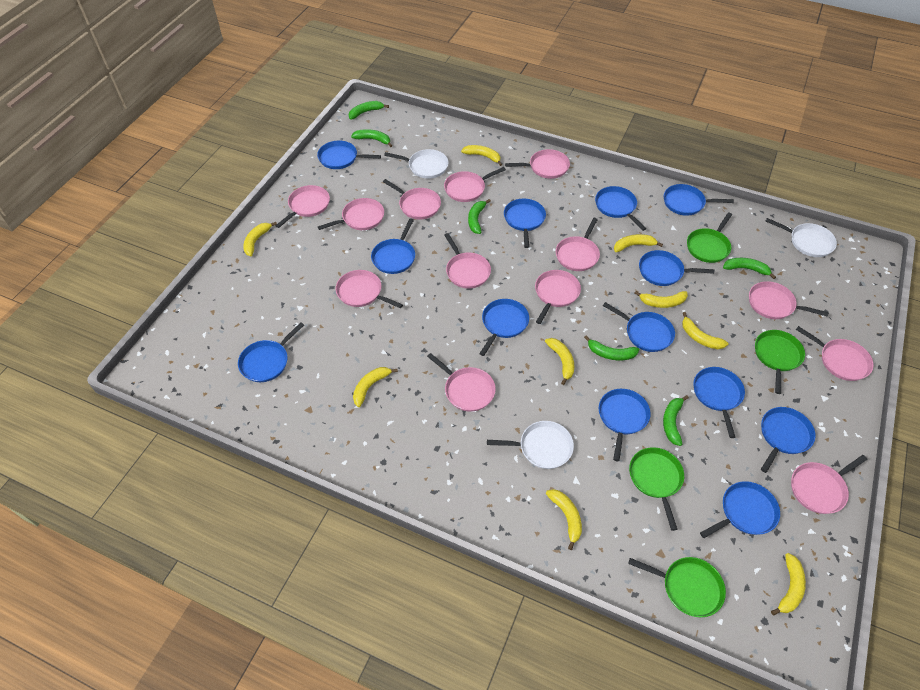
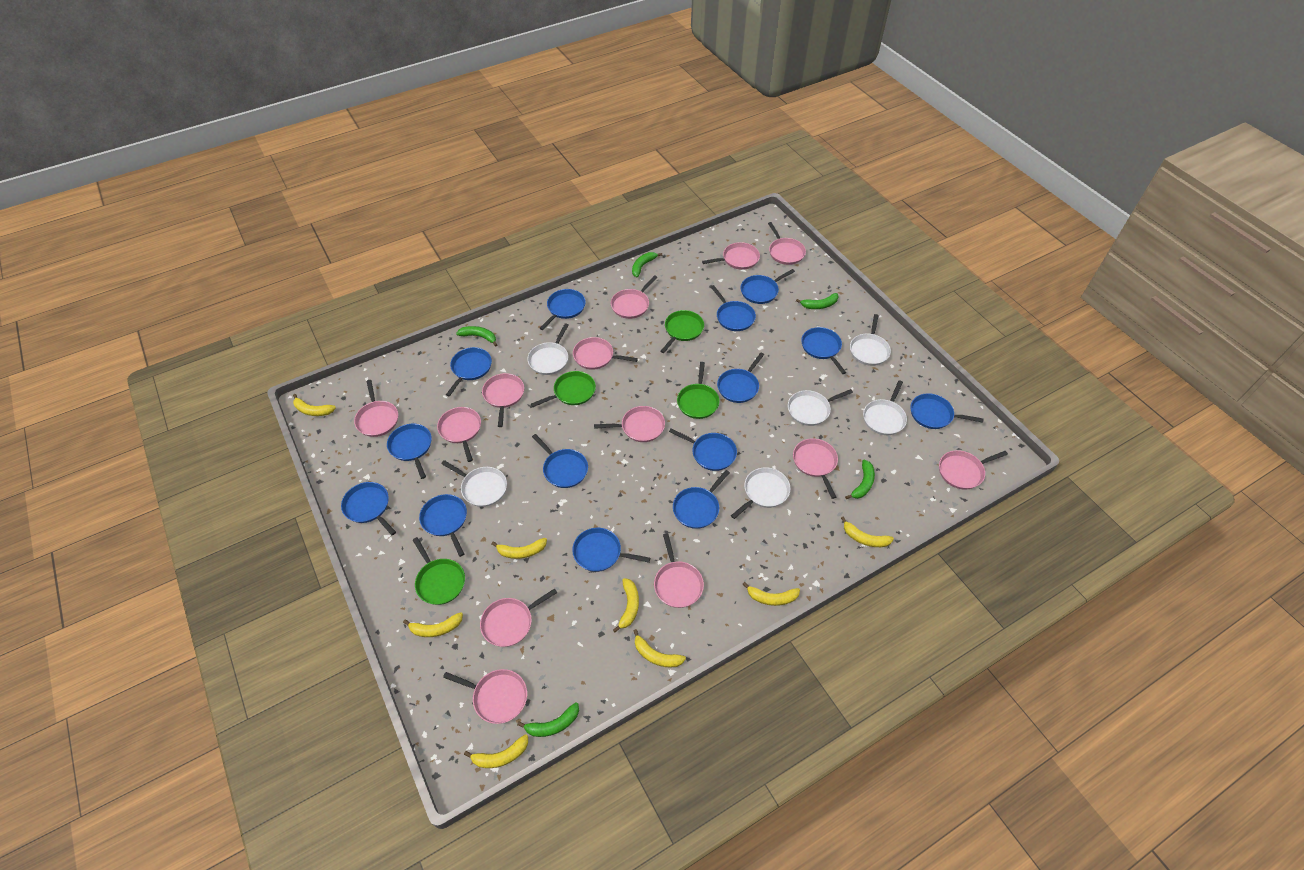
blue pan: [238,322,304,382] [317,141,381,169] [371,218,415,274] [479,299,529,356] [504,199,546,248] [595,186,647,231] [599,389,651,461] [603,302,675,352] [639,250,714,286] [664,184,734,216] [693,367,745,438] [700,481,780,538] [761,407,816,473] = 13 -> [341,482,396,535] [387,424,432,479] [419,494,467,557] [446,347,492,396] [532,434,588,488] [539,289,586,330] [572,528,650,572] [669,428,737,471] [673,470,730,529] [711,285,756,331] [717,353,764,403] [741,269,795,304] [801,327,846,374] [911,393,983,429] = 14
green banana: [349,101,389,120] [351,129,392,147] [468,199,491,234] [584,335,639,360] [663,395,689,446] [723,258,776,279] = 6 -> [456,326,497,347] [517,702,579,737] [632,252,662,277] [796,293,839,309] [845,460,875,499] = 5
white pan: [384,149,448,179] [487,421,574,469] [766,218,837,257] = 3 -> [441,460,507,507] [527,323,569,375] [731,467,791,519] [788,389,853,426] [850,314,891,366] [863,380,907,435] = 6
yellow banana: [243,222,277,256] [353,367,398,407] [461,145,502,166] [545,338,574,385] [546,489,582,550] [614,234,663,252] [634,291,688,308] [682,312,728,349] [771,553,806,615] = 9 -> [293,394,336,416] [403,612,463,637] [464,734,528,768] [491,538,547,559] [613,578,639,632] [633,629,686,668] [743,582,800,606] [841,516,894,547] = 8

